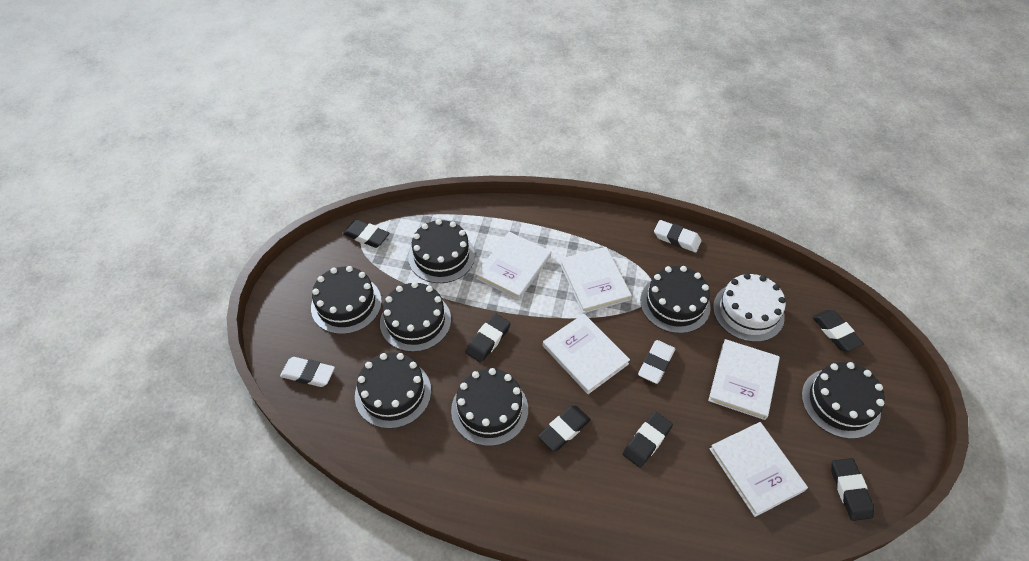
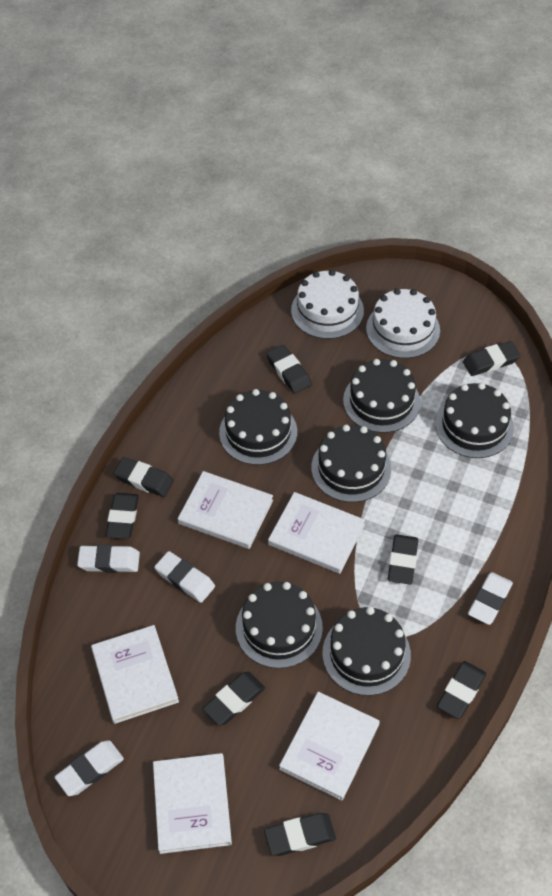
black cake: [311,266,382,334] [355,352,431,429] [380,282,451,352] [408,219,475,283] [451,368,528,446] [640,266,711,333] [802,362,885,439] = 7 -> [219,389,297,465] [236,582,323,668] [311,425,391,502] [322,607,411,696] [343,359,420,433] [435,383,514,458] = 6
black eraser: [343,219,389,248] [465,314,511,363] [538,405,591,451] [623,412,673,468] [813,310,864,351] [831,458,874,521] = 6 -> [105,493,139,539] [113,457,174,497] [202,672,265,726] [264,813,336,856] [267,345,312,394] [388,534,418,585] [437,661,486,719] [463,341,520,376] = 8
white cake: [713,273,786,342] = 1 -> [291,270,364,339] [366,288,440,358] = 2
white eraser: [280,357,335,387] [638,340,675,384] [654,220,701,252] = 3 -> [55,740,124,796] [77,545,140,573] [154,551,215,603] [468,572,513,625] = 4

